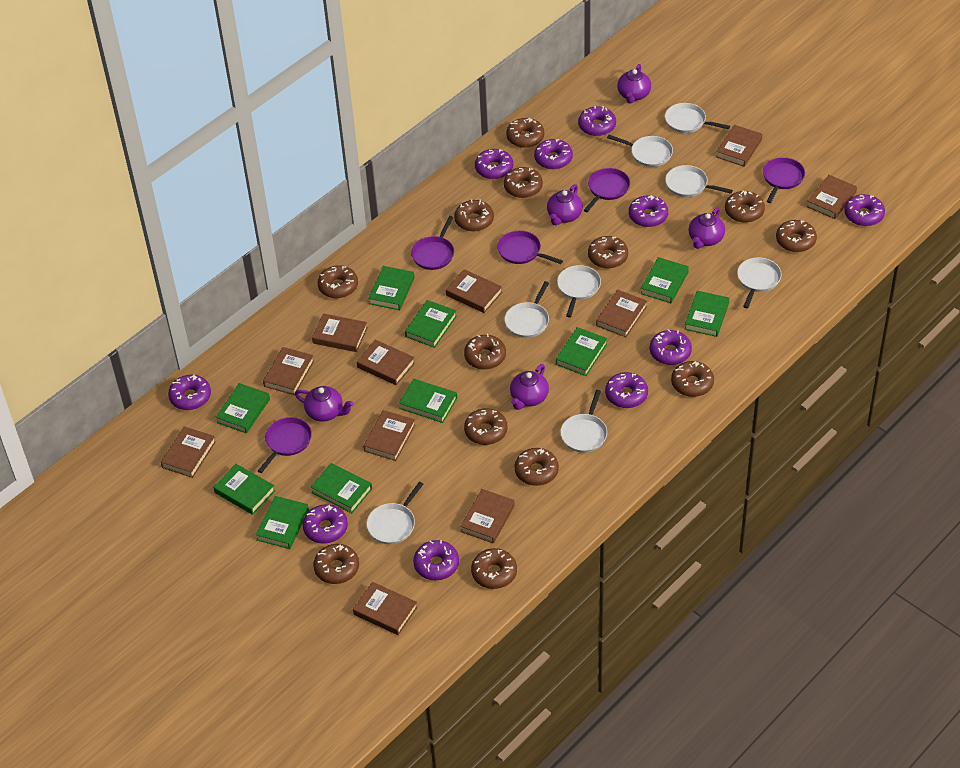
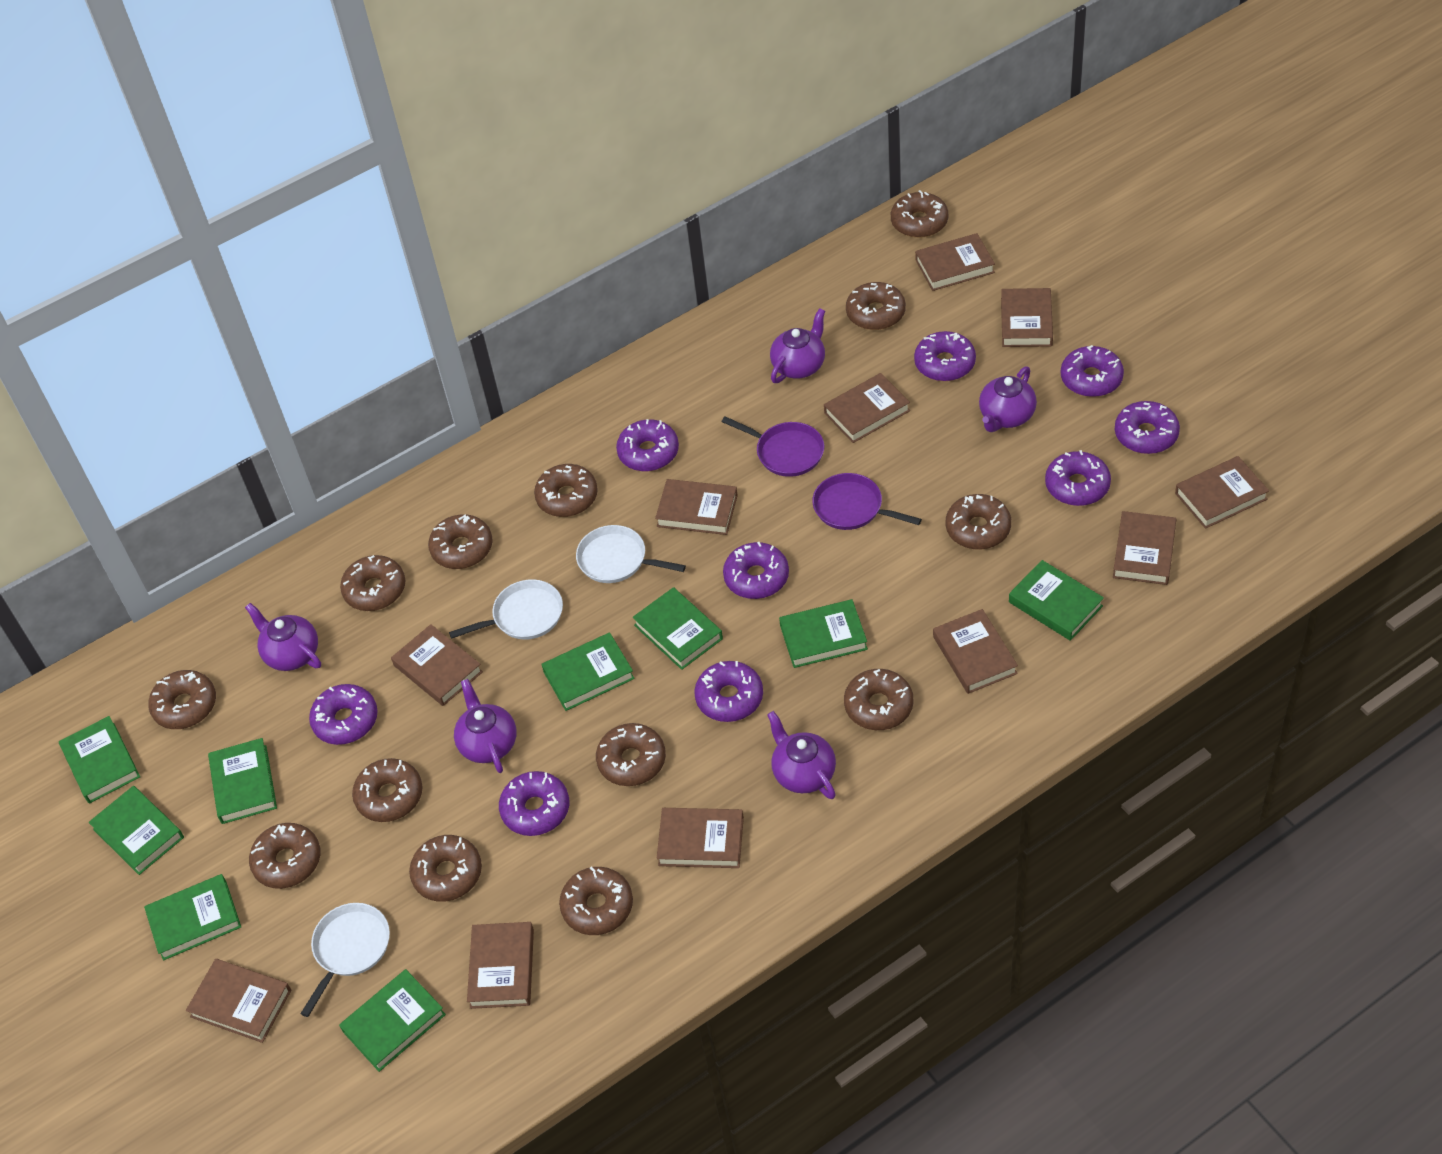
green book: [213,464,275,515] [215,383,270,433] [255,496,309,549] [311,463,372,513] [368,266,415,310] [399,379,457,423] [405,300,457,348] [556,327,607,376] [641,257,689,303] [685,291,729,337] = 10 -> [59,716,140,804] [88,786,184,875] [144,874,241,961] [208,738,277,824] [339,969,446,1072] [541,632,635,711] [632,587,723,670] [779,599,868,668] [1009,560,1104,641] = 9
purple donut: [168,375,211,410] [303,504,348,544] [413,540,459,580] [475,149,513,179] [534,139,573,169] [578,106,616,136] [605,372,648,408] [629,195,668,227] [650,329,692,365] [844,194,885,226] = 10 -> [309,684,378,745] [499,771,569,836] [616,419,679,471] [694,661,763,722] [723,542,789,599] [914,331,976,381] [1045,450,1111,506] [1061,345,1124,397] [1115,401,1180,454] = 9
purple pan: [258,417,312,473] [411,216,454,270] [497,230,563,264] [584,168,630,212] [763,157,805,203] = 5 -> [722,416,824,477] [812,473,922,530] = 2
white pan: [367,482,424,544] [504,281,549,338] [557,265,601,318] [560,390,607,453] [607,135,673,167] [665,103,730,133] [665,165,733,197] [737,257,782,308] = 8 -> [300,903,390,1017] [449,579,563,640] [576,525,686,583] = 3

